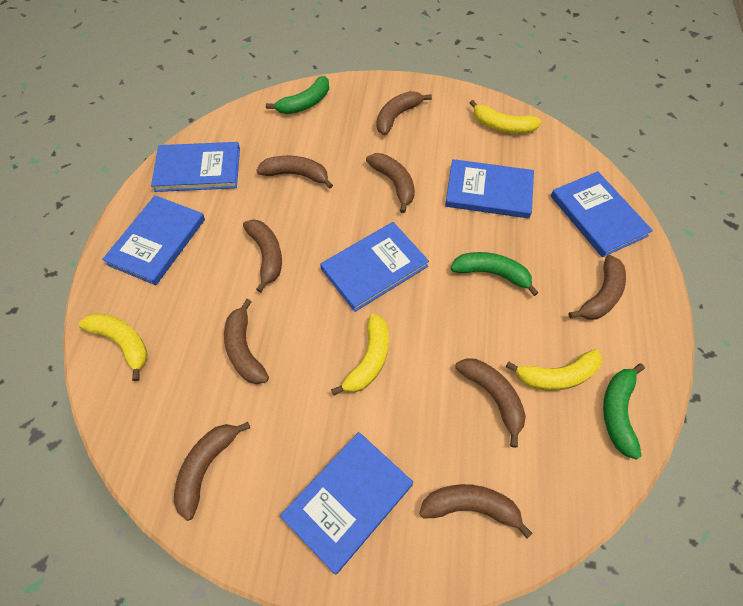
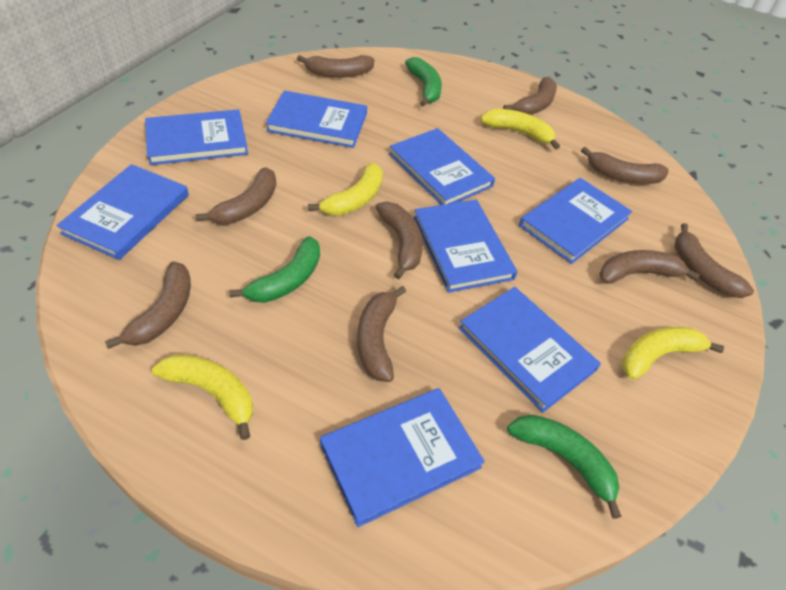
blue book: [102,195,205,285] [151,142,240,192] [280,432,413,575] [320,222,429,312] [445,159,534,218] [551,171,653,257] = 6 -> [57,164,189,260] [145,109,248,165] [266,91,367,148] [320,388,485,527] [389,128,495,205] [414,200,517,293] [459,287,601,412] [519,178,632,264] = 8

